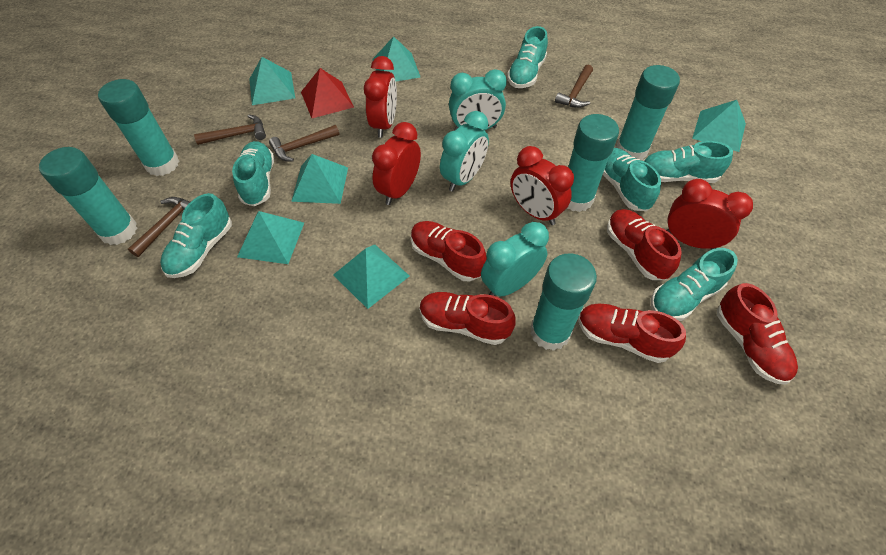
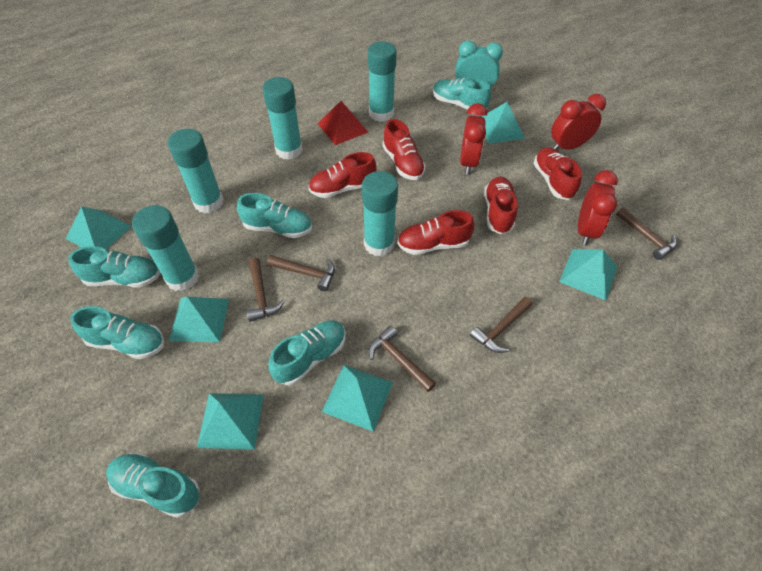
brown hammer: [128,197,190,257] [194,114,266,145] [269,125,339,162] [555,65,593,108] = 4 -> [247,257,285,322] [267,255,335,292] [369,326,436,392] [470,297,532,353] [616,207,677,260] = 5
red clock: [364,56,397,138] [372,122,421,205] [511,146,574,225] [667,179,753,250] = 4 -> [460,103,487,174] [551,94,606,150] [578,170,618,245] = 3
turquoise clock: [440,111,489,192] [449,69,507,131] [481,222,549,296] = 3 -> [455,40,503,88] = 1

